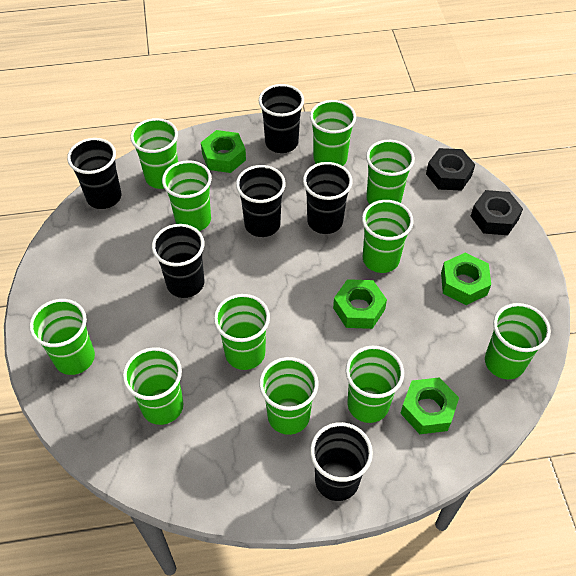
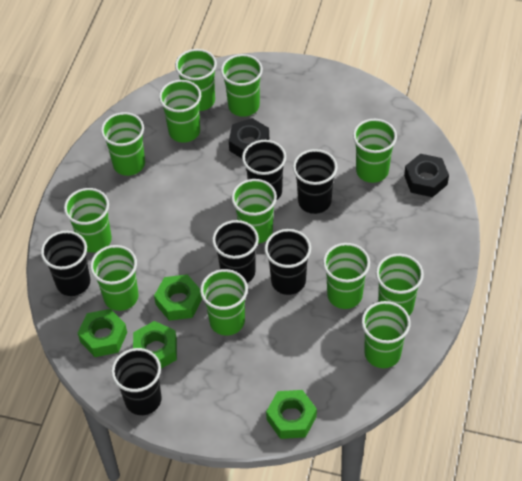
green cup: [29,299,95,375] [123,347,183,425] [130,118,178,189] [162,160,212,231] [214,294,270,370] [259,357,318,435] [310,100,356,166] [346,346,404,423] [362,200,414,273] [366,140,415,204] [485,303,551,379] = 11 -> [64,188,112,253] [90,245,138,311] [101,112,145,176] [159,80,201,143] [175,49,217,111] [200,269,248,336] [221,54,263,117] [231,179,277,244] [323,243,370,309] [353,119,397,183] [361,301,411,368] [376,254,424,315] = 12

